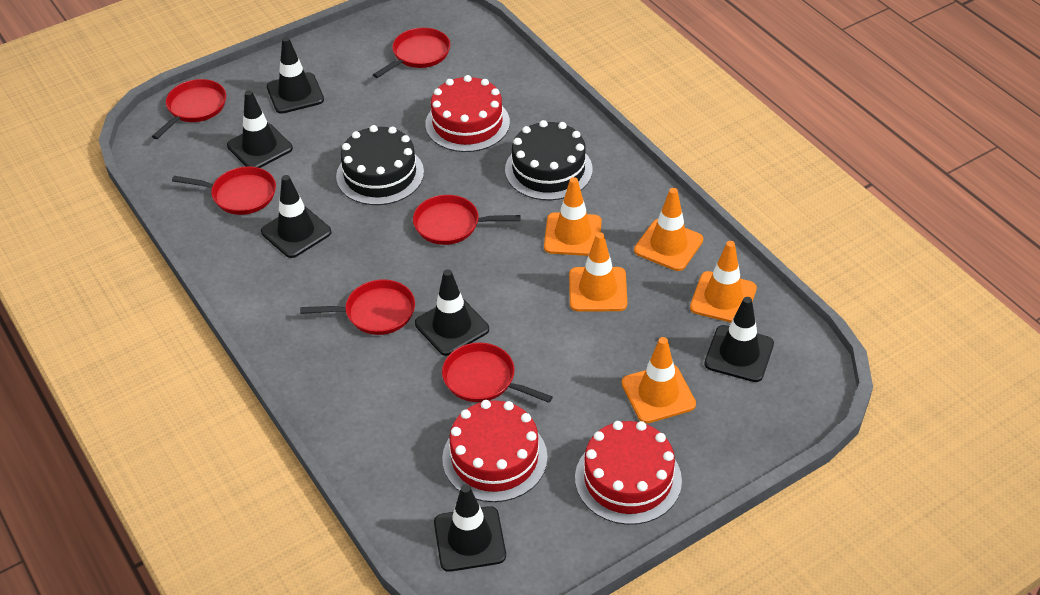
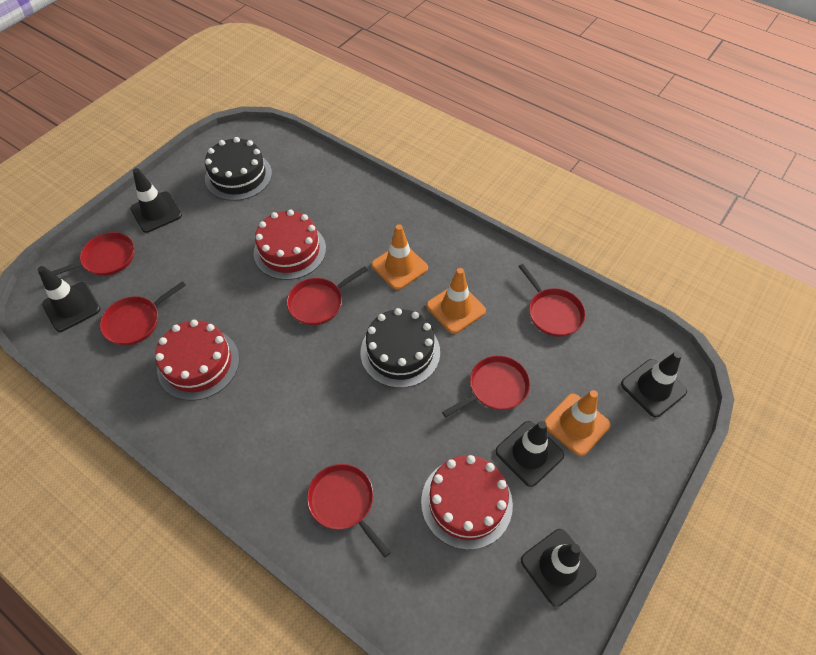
black traffic cone: [227,90,293,168] [261,175,331,258] [267,37,324,114] [415,269,489,356] [434,484,506,572] [704,297,774,382] = 6 -> [38,266,101,332] [130,168,182,233] [495,421,564,487] [521,529,597,607] [621,351,687,417] = 5
orange traffic cone: [544,177,602,256] [569,232,627,311] [622,337,696,423] [634,188,703,271] [690,241,757,323] = 5 -> [371,224,428,290] [426,268,486,334] [544,390,610,456] = 3

